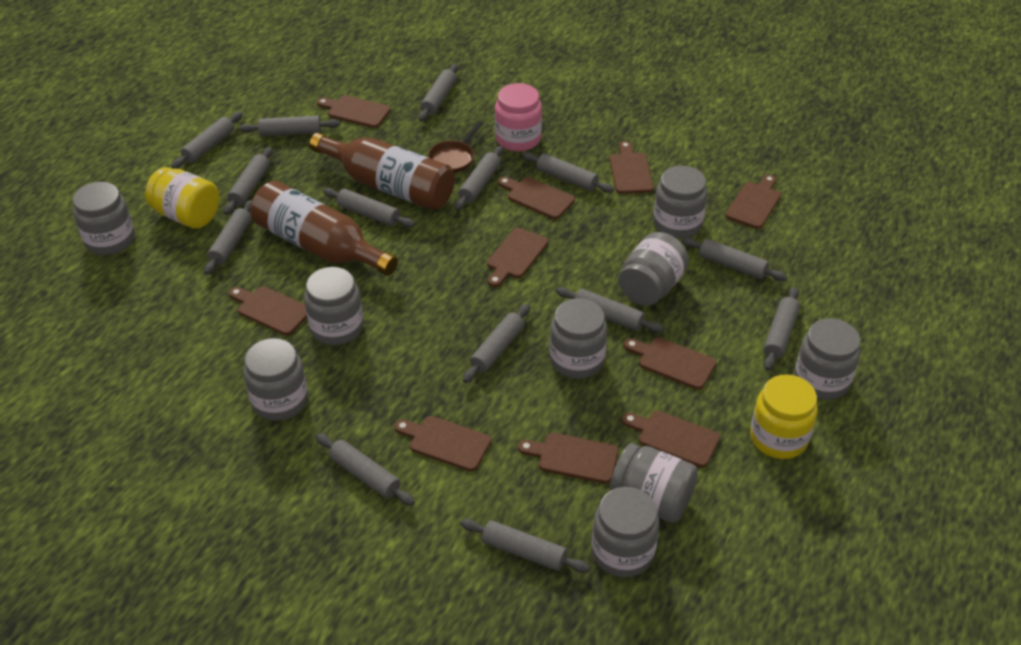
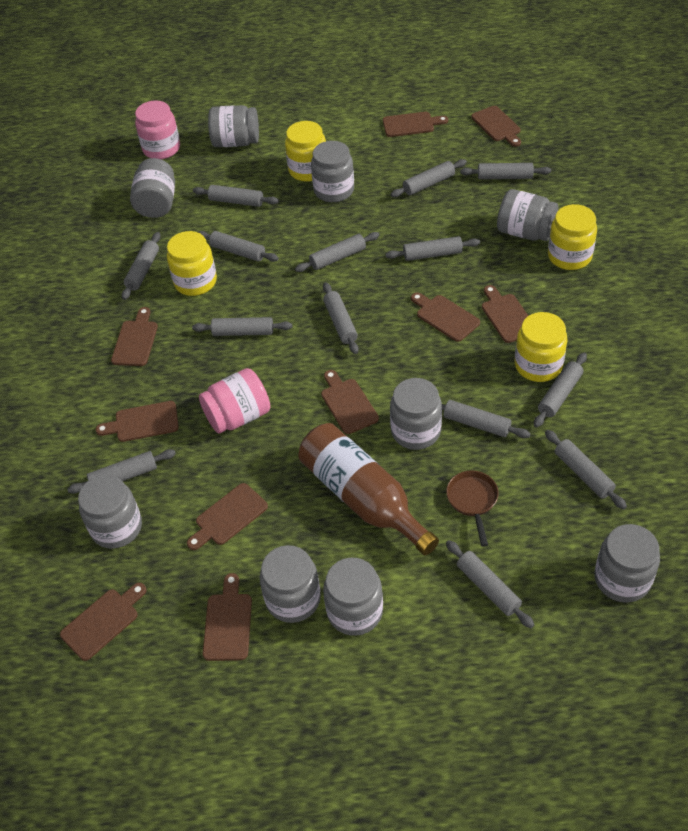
brown bottle: [251,181,398,276] [309,133,455,210] = 2 -> [298,423,439,555] = 1
pink jar: [495,83,542,152] = 1 -> [135,100,180,159] [199,368,270,433] = 2
yellow jar: [145,167,219,229] [750,374,818,459] = 2 -> [167,231,217,296] [285,121,326,182] [515,312,568,382] [548,204,597,270] = 4

